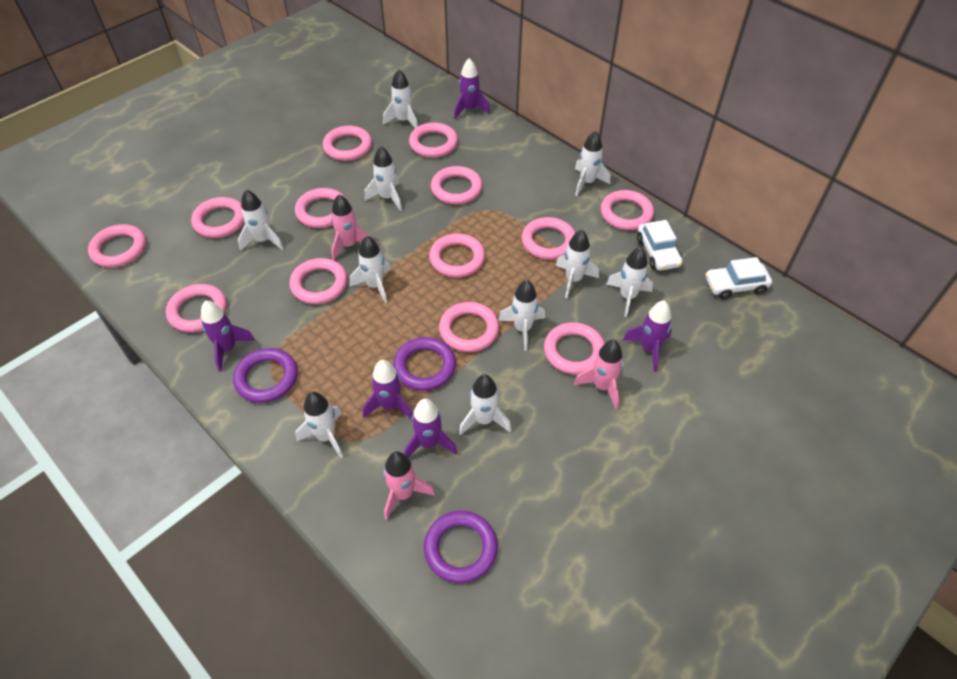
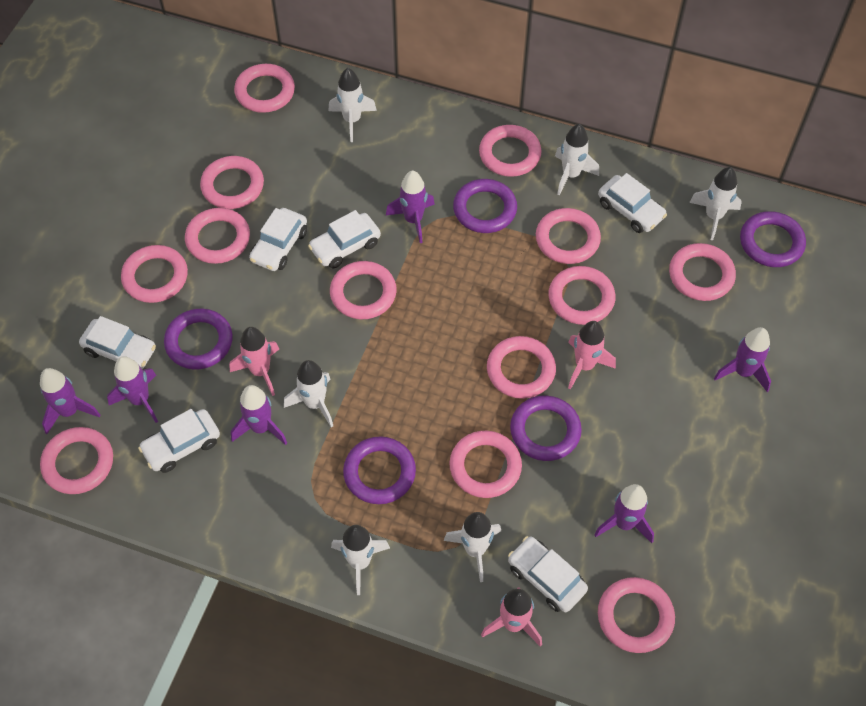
purple ring: [233,348,298,403] [393,337,456,391] [424,511,498,583] = 3 -> [164,309,233,370] [343,436,416,504] [453,179,517,233] [510,395,582,461] [740,211,806,267] = 5
purple rocket: [201,301,255,372] [363,360,413,420] [404,399,457,458] [454,58,490,119] [623,300,672,372] = 5 -> [40,368,100,434] [107,356,158,423] [231,385,287,445] [386,171,435,243] [594,484,654,543] [714,327,771,392] = 6
white car: [637,220,682,271] [706,257,772,299] = 2 -> [79,316,156,369] [138,409,220,473] [249,208,307,271] [308,210,381,268] [508,536,588,612] [598,173,667,233] = 6
white rocket: [238,189,284,251] [295,392,343,459] [349,236,391,304] [364,146,402,211] [383,69,418,128] [459,374,511,436] [498,280,545,351] [556,230,599,299] [575,131,610,196] [606,247,653,317] = 10 -> [284,360,333,428] [328,68,377,142] [331,525,390,595] [443,512,501,582] [555,124,599,195] [689,167,742,240] = 6

